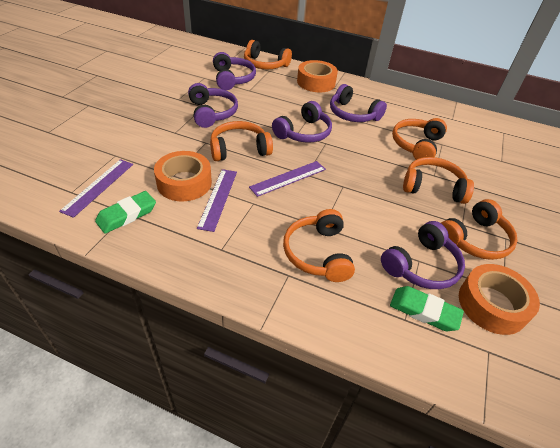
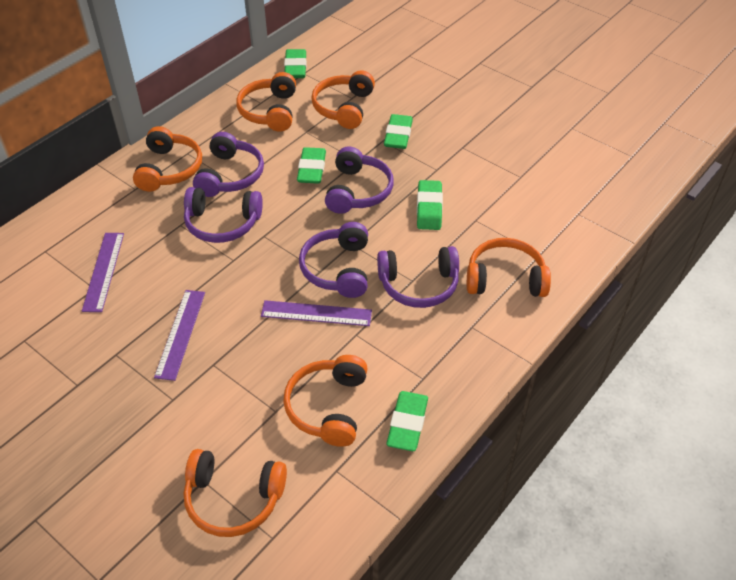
green eraser: [95,191,156,234] [390,286,464,331] = 2 -> [284,49,307,78] [297,147,326,184] [384,114,413,149] [386,391,428,451] [417,180,443,230] = 5
orange tape: [154,151,212,201] [297,60,338,92] [459,264,540,335] = 3 -> none = 0

